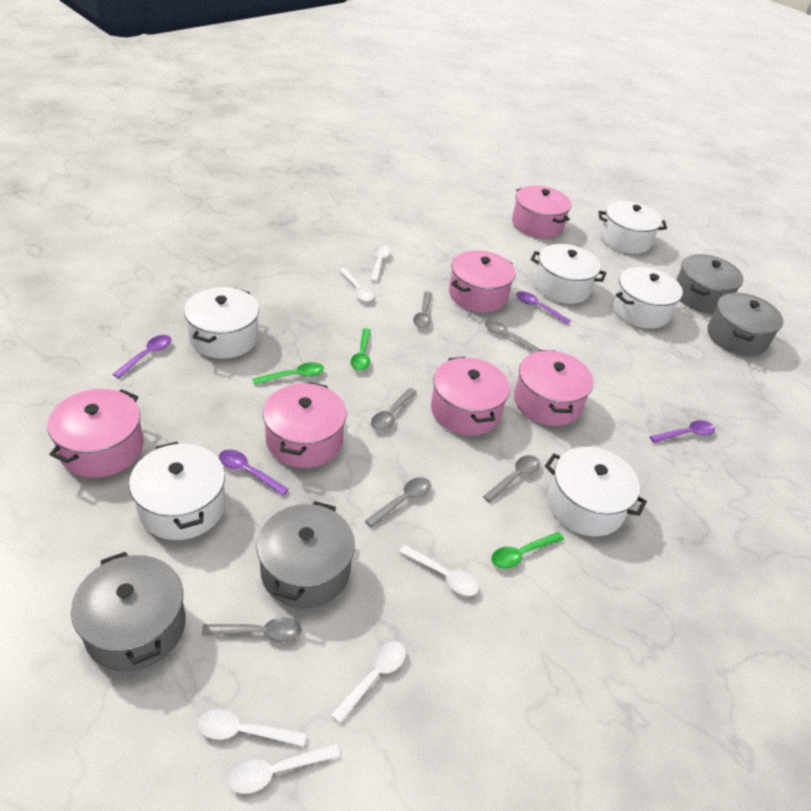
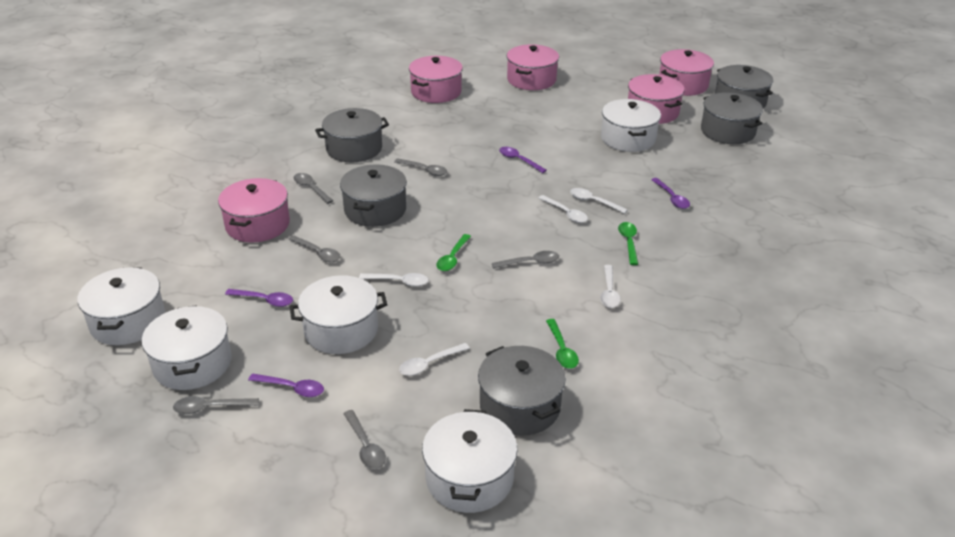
grey pot: [71,552,185,672] [256,501,355,609] [676,254,743,313] [707,292,783,356] = 4 -> [315,108,389,162] [340,164,407,227] [478,346,566,436] [701,92,763,144] [715,65,773,109] = 5
pink pot: [47,389,144,478] [263,382,347,468] [431,357,510,435] [449,250,515,313] [512,186,571,238] [514,350,593,426] = 6 -> [218,178,290,242] [409,56,463,103] [507,44,559,90] [628,74,685,124] [659,49,714,96] = 5
white pot: [129,442,226,540] [184,287,259,359] [531,244,606,304] [545,447,647,537] [598,201,667,254] [612,267,683,329] = 6 -> [78,267,165,345] [142,305,232,390] [290,275,387,354] [422,409,517,513] [601,99,661,152] = 5
white spoon: [198,709,306,747] [229,743,340,794] [331,641,406,724] [339,268,374,302] [370,245,390,282] [399,544,479,596] = 6 -> [359,273,428,286] [399,343,470,376] [539,195,588,223] [570,188,628,214] [600,265,621,308] = 5

